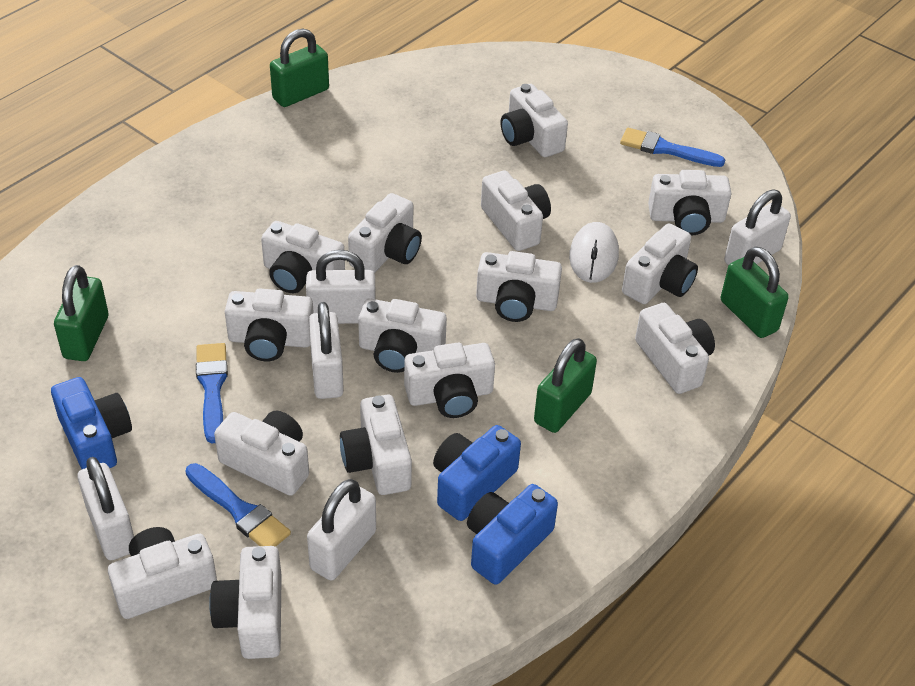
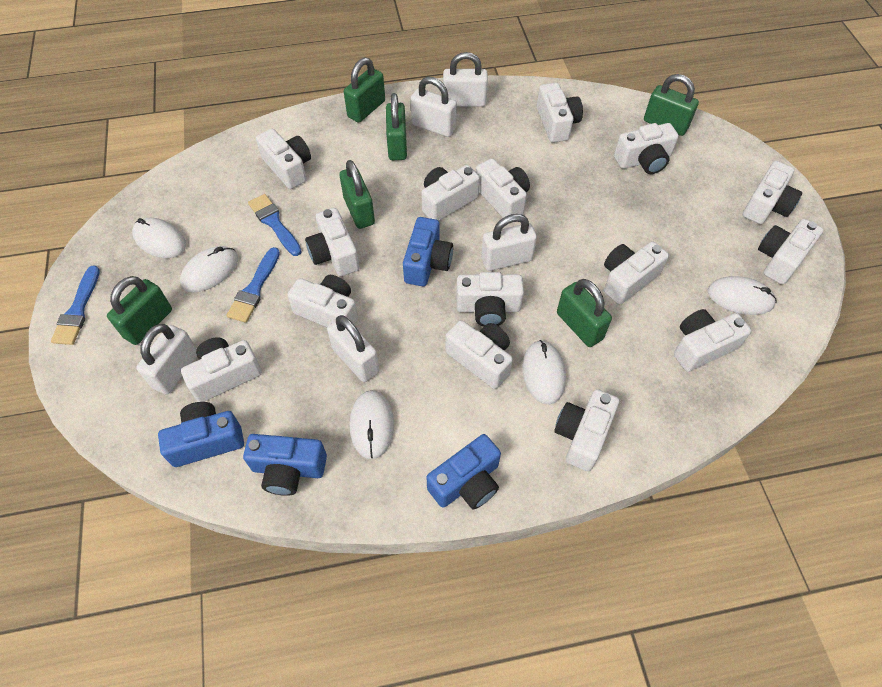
blue camera: [51,377,132,469] [433,425,521,521] [467,484,558,585] = 3 -> [158,402,244,467] [243,434,327,496] [403,217,453,286] [426,434,501,509] = 4
green padlock: [54,265,108,361] [270,29,329,107] [534,338,597,433] [721,247,789,338] = 4 -> [107,276,172,345] [339,160,375,229] [344,57,385,123] [386,93,407,160] [557,279,612,347] [644,74,699,136] = 6
white mouse: [569,222,619,283] = 1 -> [132,218,186,258] [180,246,238,292] [350,390,394,459] [522,340,566,405] [708,276,777,315] = 5

